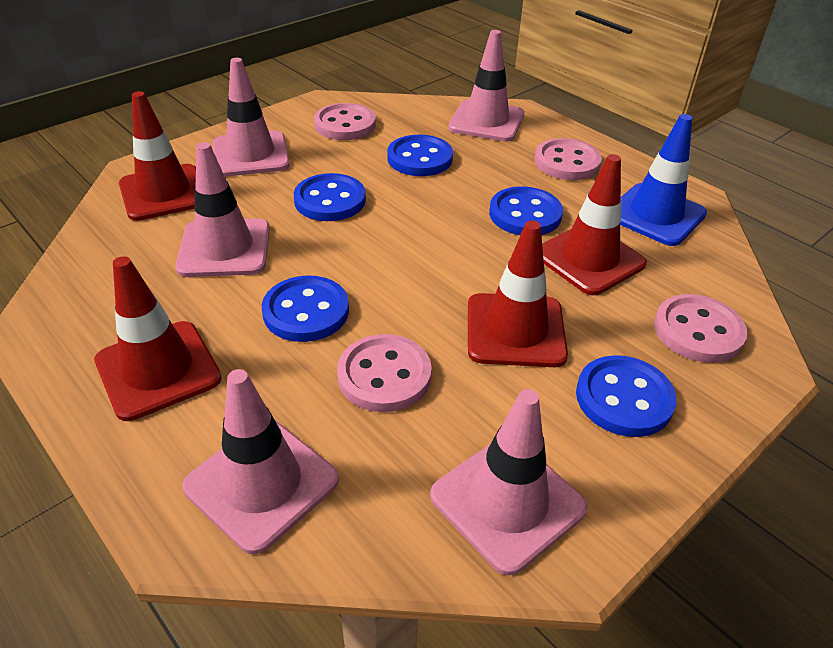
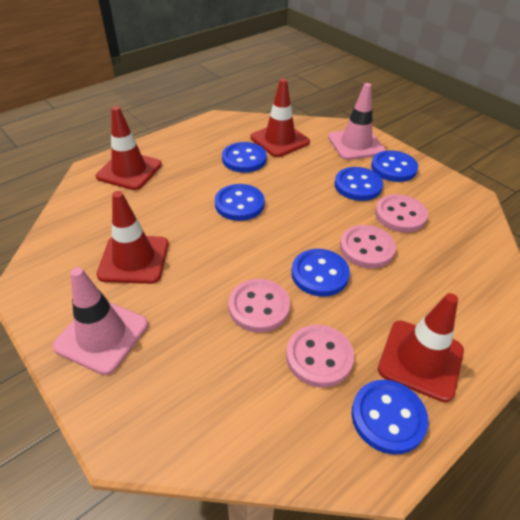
blue button: [262,275,349,342] [294,173,366,221] [387,135,453,176] [489,186,563,235] [576,355,677,437] = 5 -> [215,184,265,221] [222,142,267,173] [291,249,350,297] [335,167,383,201] [352,380,428,455] [371,150,418,182] = 6
blue traffic cone: [620,114,707,246] = 1 -> none = 0
pink traffic cone: [175,142,270,277] [182,369,339,554] [213,58,290,177] [430,389,587,575] [448,30,524,142] = 5 -> [52,267,148,375] [328,83,386,160] = 2

